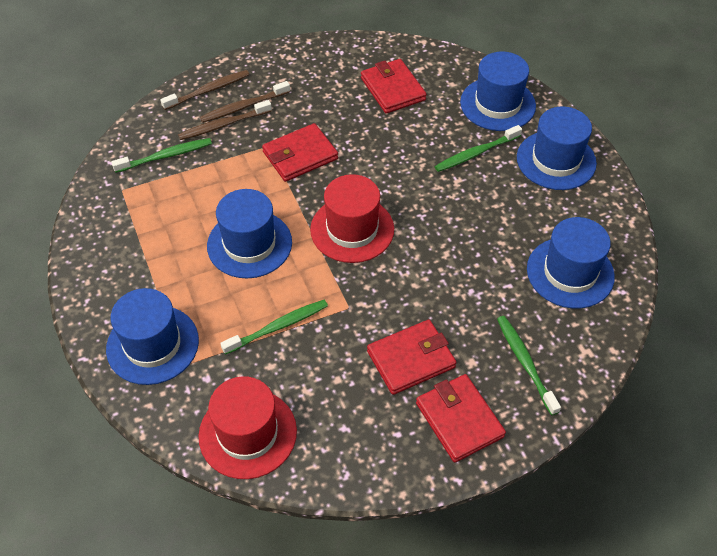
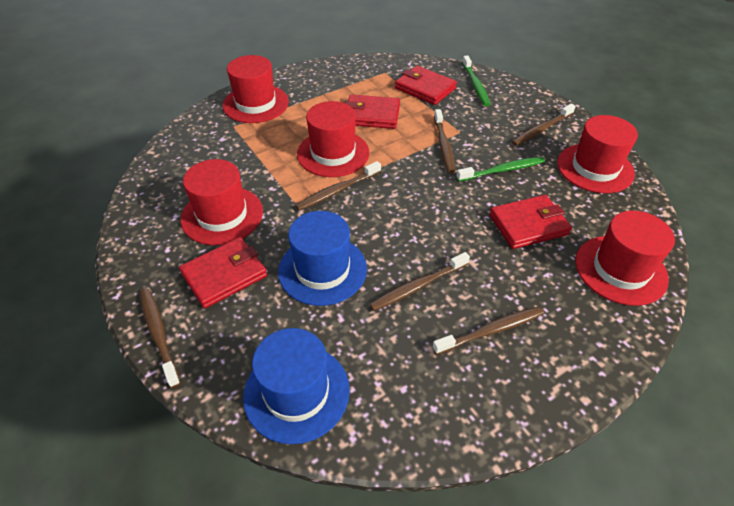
blue hat: [106,288,199,385] [207,189,292,279] [460,52,536,131] [517,107,597,190] [527,217,615,309] = 5 -> [243,328,350,444] [278,211,367,306] = 2
brown toothbrush: [160,70,249,110] [178,100,272,140] [200,81,290,123] = 3 -> [140,289,180,388] [296,161,381,211] [369,252,470,311] [432,306,544,355] [434,109,455,173] [512,104,576,146] = 6
green toothbrush: [111,138,212,173] [220,300,328,355] [435,125,522,172] [497,316,561,415] = 4 -> [456,157,545,182] [462,56,491,106] = 2
red hat: [198,376,297,479] [310,174,394,263] = 2 -> [180,159,263,245] [223,55,289,123] [297,101,369,177] [557,115,638,193] [576,211,675,306] = 5

